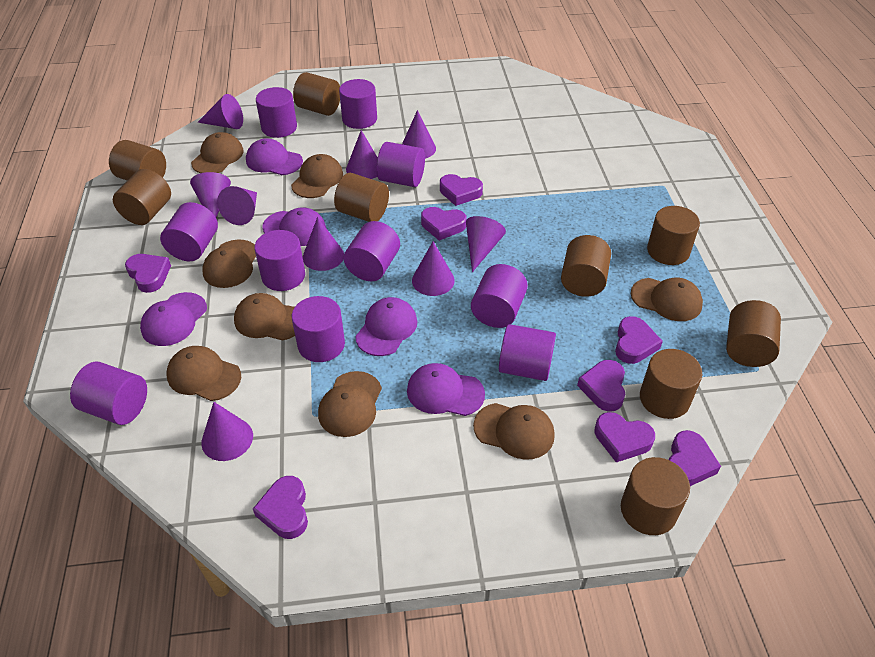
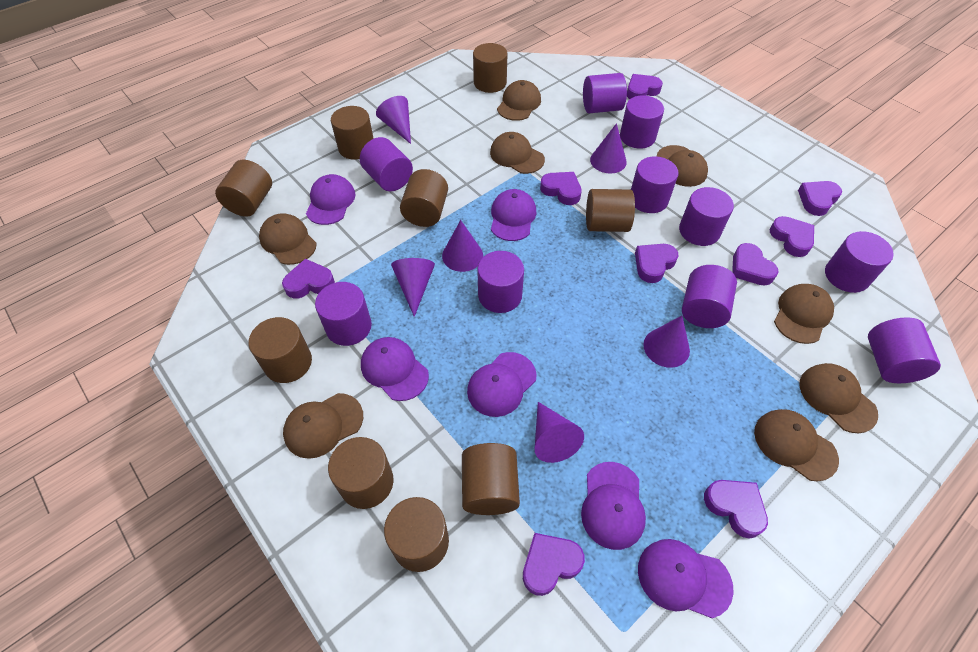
purple cap: [140,292,207,346] [246,139,303,175] [263,207,326,246] [355,297,417,356] [407,363,485,416] = 5 -> [306,174,356,225] [361,337,429,401] [467,352,537,417] [491,189,536,241] [581,462,646,550] [638,539,734,618] = 6
purple cone: [190,172,231,217] [198,94,243,129] [201,402,253,461] [217,186,257,225] [303,217,344,271] [346,130,378,179] [402,110,436,159] [412,242,455,296] [466,216,506,272] = 9 -> [376,96,411,144] [391,258,435,317] [442,220,483,272] [535,402,584,463] [590,123,627,173] [643,316,690,368] = 6
purple heart: [125,254,171,293] [253,476,308,539] [421,207,466,241] [440,174,483,206] [577,360,625,411] [594,412,655,462] [615,316,663,364] [669,430,721,486] = 8 -> [282,259,335,298] [523,533,585,596] [540,172,582,205] [627,74,663,99] [635,244,678,283] [704,480,768,539] [732,243,778,286] [770,216,814,257] [798,181,842,216] = 9

